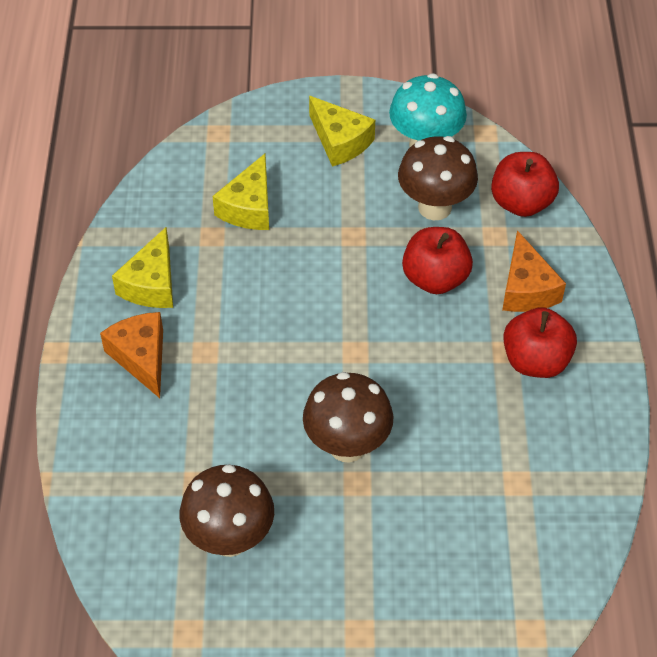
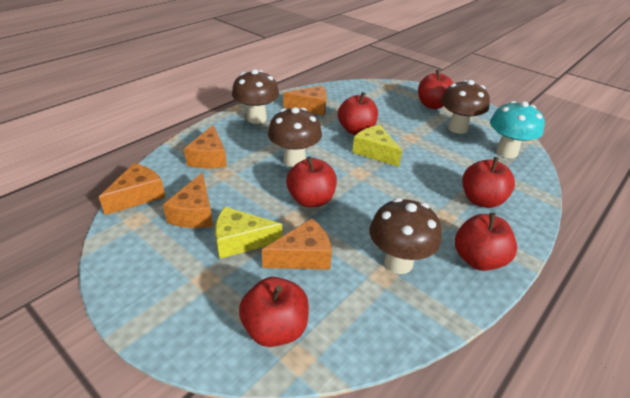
brown mushroom: [180,464,274,557] [303,372,393,463] [398,136,478,220] = 3 -> [232,69,279,124] [268,107,322,167] [370,198,442,274] [441,80,490,134] = 4
orange cheese: [100,312,163,398] [502,230,566,312] = 2 -> [99,163,165,215] [163,173,213,228] [184,125,227,169] [262,218,332,270] [283,85,327,116] = 5
red apple: [402,227,473,294] [491,152,559,217] [503,308,577,378] = 3 -> [239,277,309,347] [286,156,337,207] [338,92,378,135] [418,70,454,109] [455,213,517,271] [462,157,515,208] = 6
yellow cheese: [112,227,173,308] [212,154,269,230] [309,96,375,167] = 3 -> [215,207,282,259] [352,125,402,167] = 2

